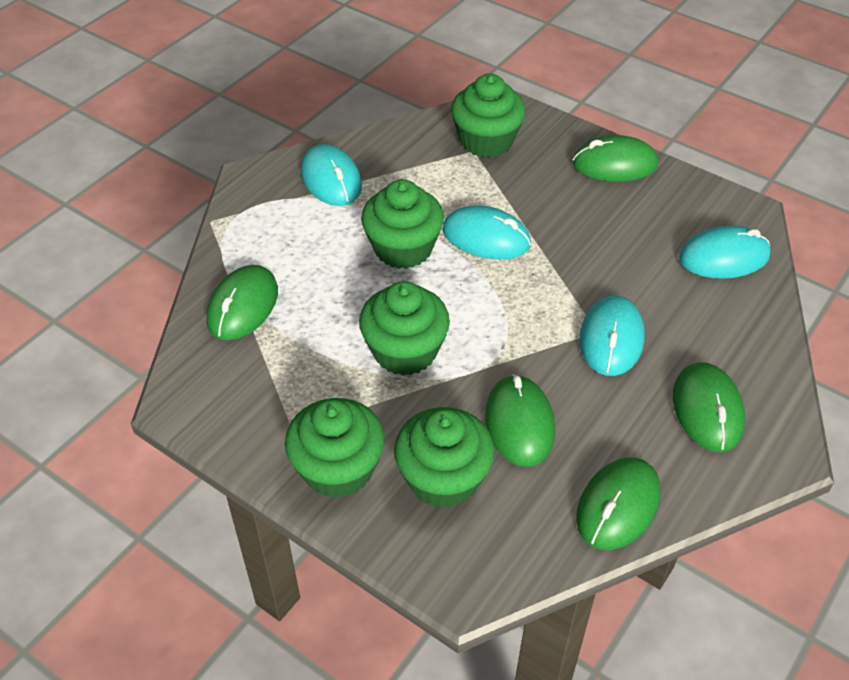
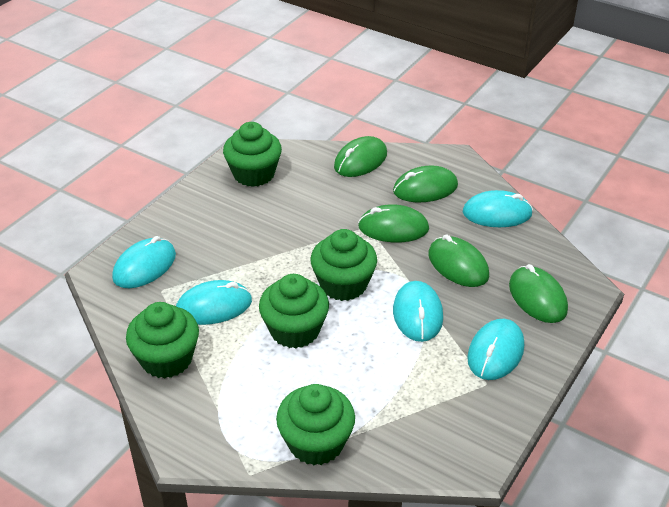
turquoise mouse: [301,144,362,206] [442,205,531,259] [579,295,645,376] [679,226,771,279] = 4 -> [112,236,176,288] [176,280,252,325] [393,281,443,342] [463,190,533,227] [467,319,524,380] = 5

